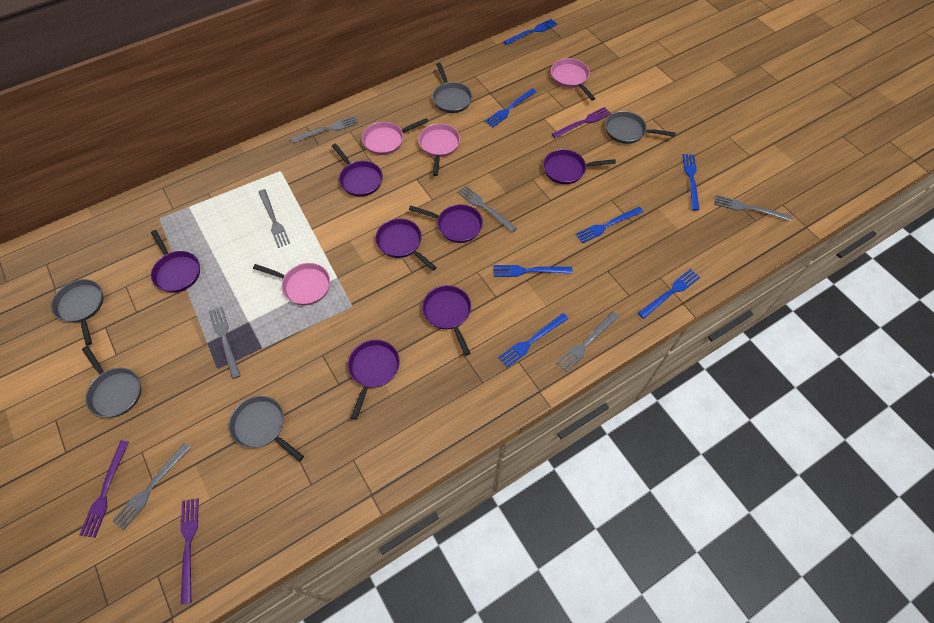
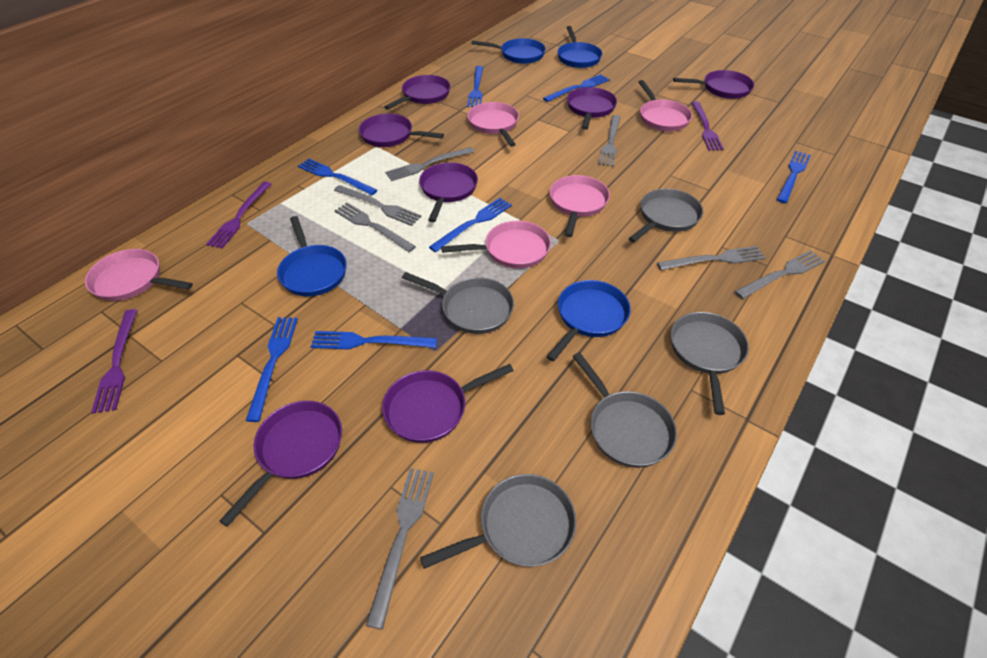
blue pan: none = 0 -> [277,216,347,296] [471,38,546,64] [546,280,631,361] [557,26,602,68] = 4
pink pan: [253,263,330,305] [362,118,429,155] [419,124,460,176] [551,58,596,101] = 4 -> [85,249,193,301] [441,221,551,269] [467,102,519,147] [550,175,610,237] [638,80,692,131] = 5

